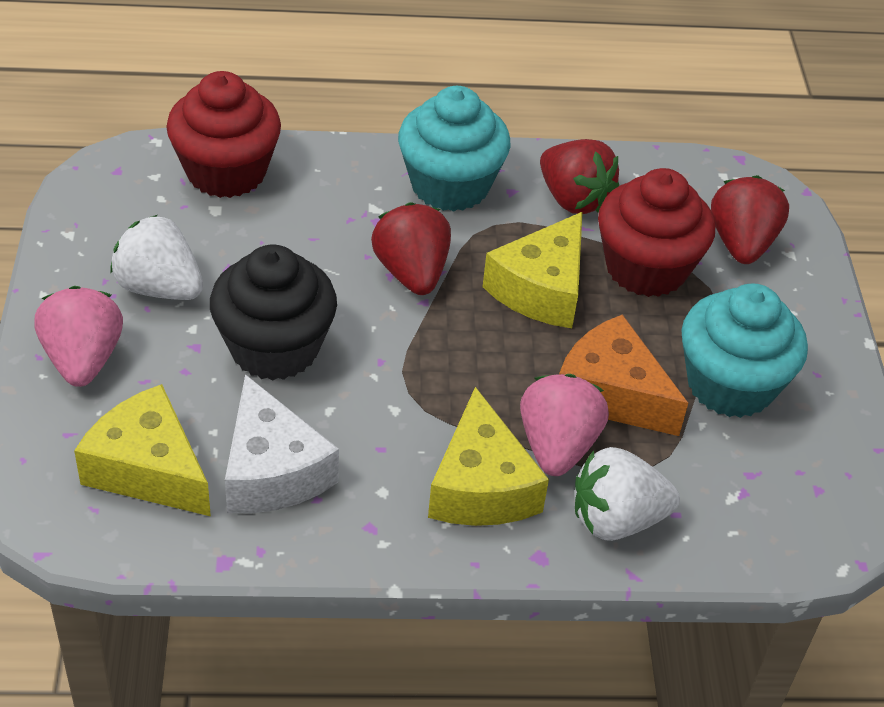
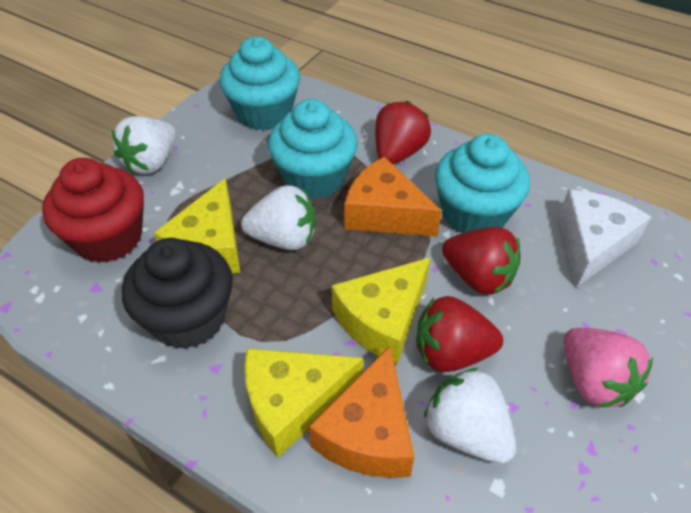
orange cheese: [559,314,688,436] = 1 -> [309,346,414,478] [344,157,442,237] = 2
pink strawberry: [34,286,123,387] [520,374,609,476] = 2 -> [564,328,653,408] = 1
red cupcake: [166,71,281,198] [598,168,715,297] = 2 -> [42,158,144,263] = 1
turquoise cupcake: [398,86,511,212] [681,284,808,418] = 2 -> [219,37,300,131] [268,99,358,199] [435,134,530,233] = 3
white strawberry: [110,215,203,300] [575,447,680,541] = 2 -> [112,116,176,174] [241,185,316,250] [424,368,516,464] = 3

